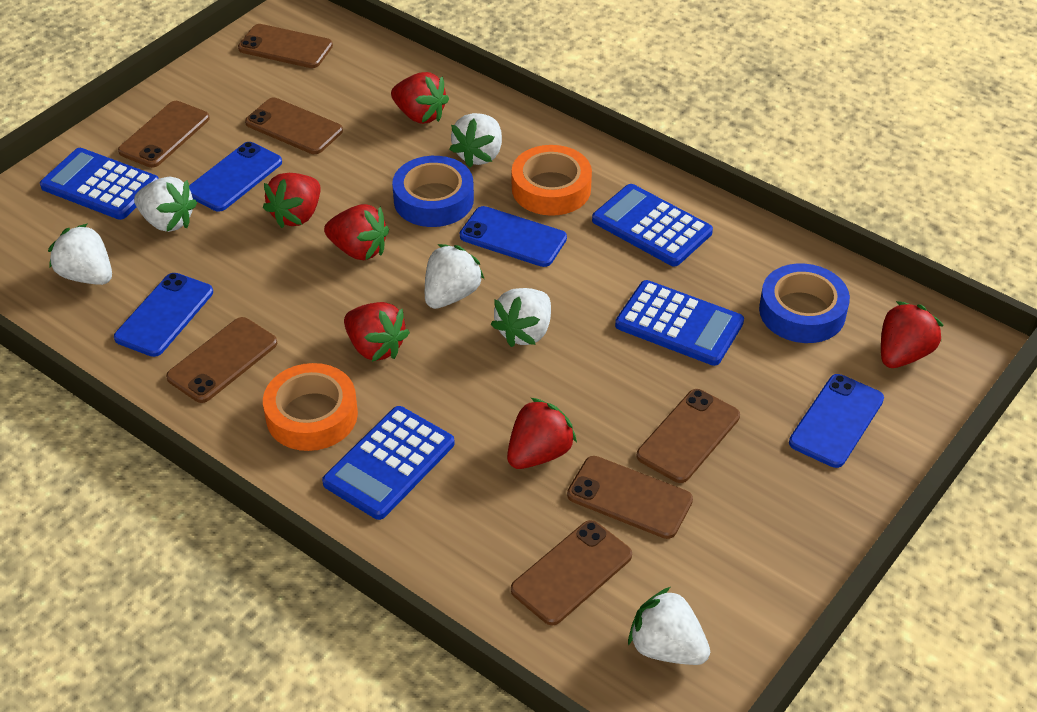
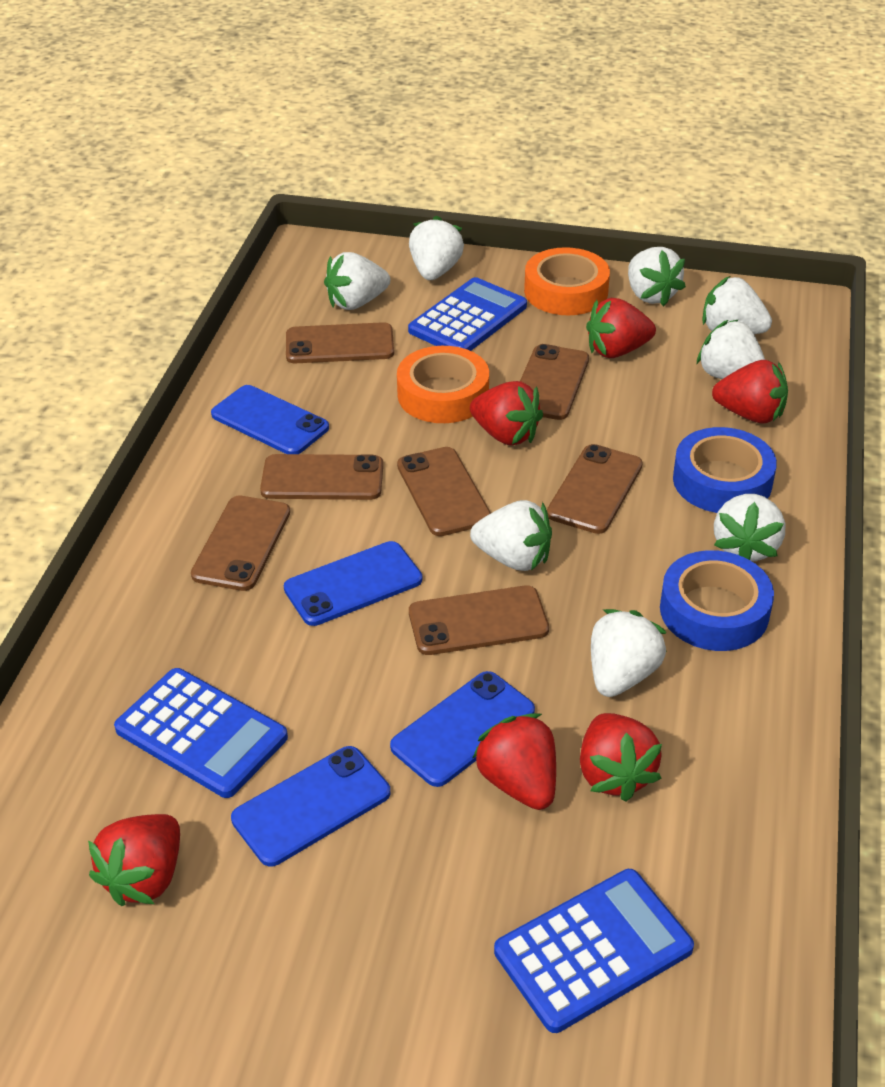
blue calculator: [40,148,159,220] [322,406,455,520] [592,184,713,266] [615,280,744,366] = 4 -> [114,668,288,798] [408,277,527,351] [494,869,694,1033] = 3
white strawberry: [48,223,112,285] [134,176,197,232] [425,244,484,309] [449,113,502,168] [491,288,551,347] [628,587,710,665] = 6 -> [324,252,390,310] [409,215,464,280] [470,500,552,571] [591,609,667,697] [628,247,686,307] [697,319,765,379] [702,276,772,334] [714,494,785,561] = 8

